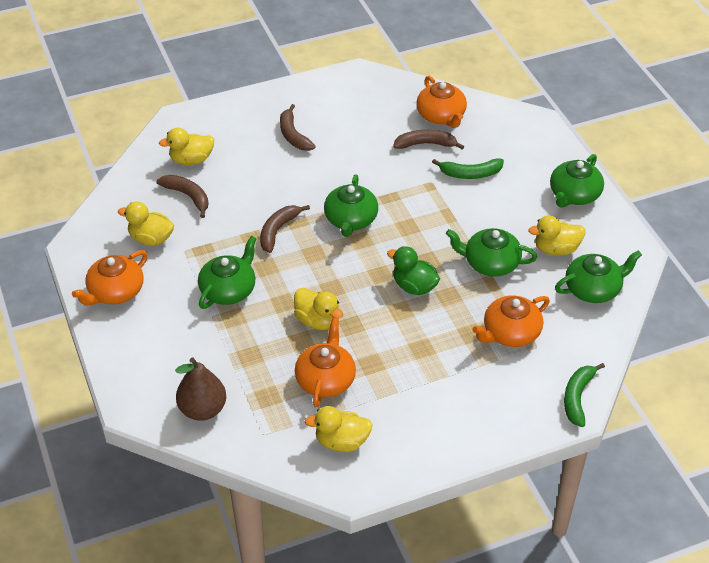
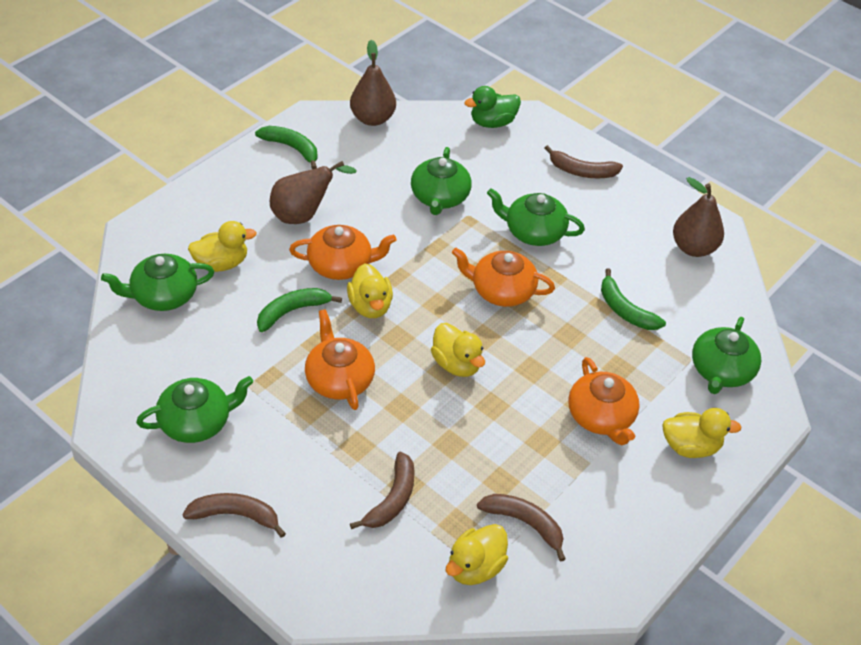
brown pear: [175,357,226,421] = 1 -> [270,161,357,224] [350,40,396,126] [673,177,724,257] = 3
green banana: [432,158,504,179] [564,363,605,427] = 2 -> [255,126,318,169] [257,288,342,332] [601,268,666,330] = 3

